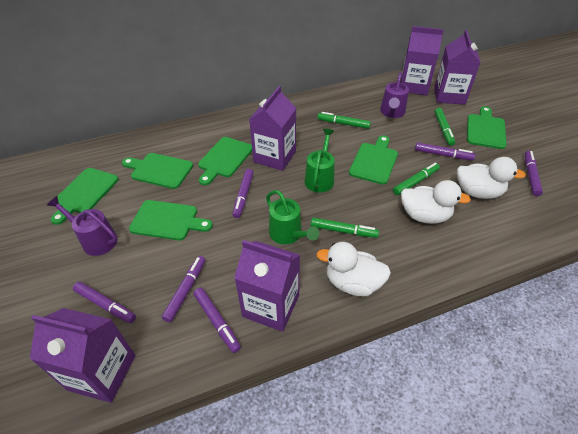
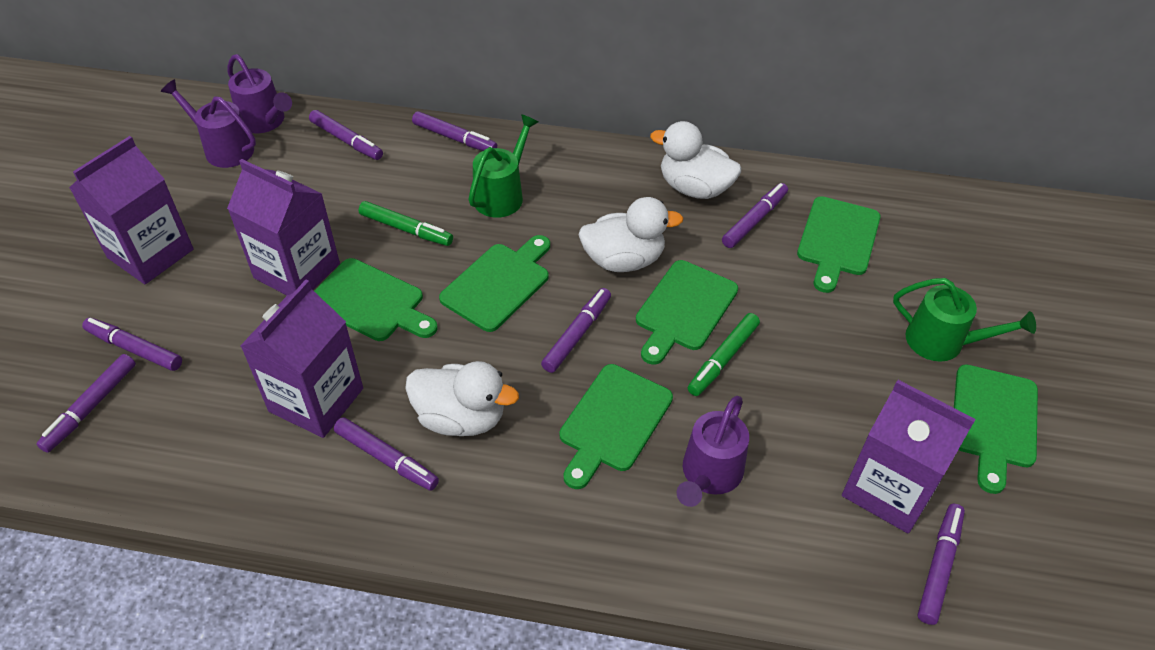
green marker: [311,217,379,238] [318,112,371,129] [393,163,440,195] [435,108,455,146] = 4 -> [359,201,453,246] [688,313,760,396] = 2
purple carton: [30,308,136,403] [234,240,300,332] [249,86,296,171] [401,26,444,95] [434,30,481,105] = 5 -> [69,136,193,284] [227,159,340,295] [241,280,363,438] [842,380,976,533] = 4
purple marker: [73,282,136,323] [162,256,205,322] [193,288,241,353] [233,169,253,218] [415,142,476,160] [524,151,543,196] = 6 -> [36,354,136,453] [82,318,182,371] [309,110,383,160] [334,417,439,491] [412,111,497,151] [541,288,611,373] [722,183,788,248] [917,504,965,625] = 8
purple watering can: [47,196,118,256] [380,72,409,118] = 2 -> [161,79,256,168] [227,54,292,133] [677,396,749,507] = 3

